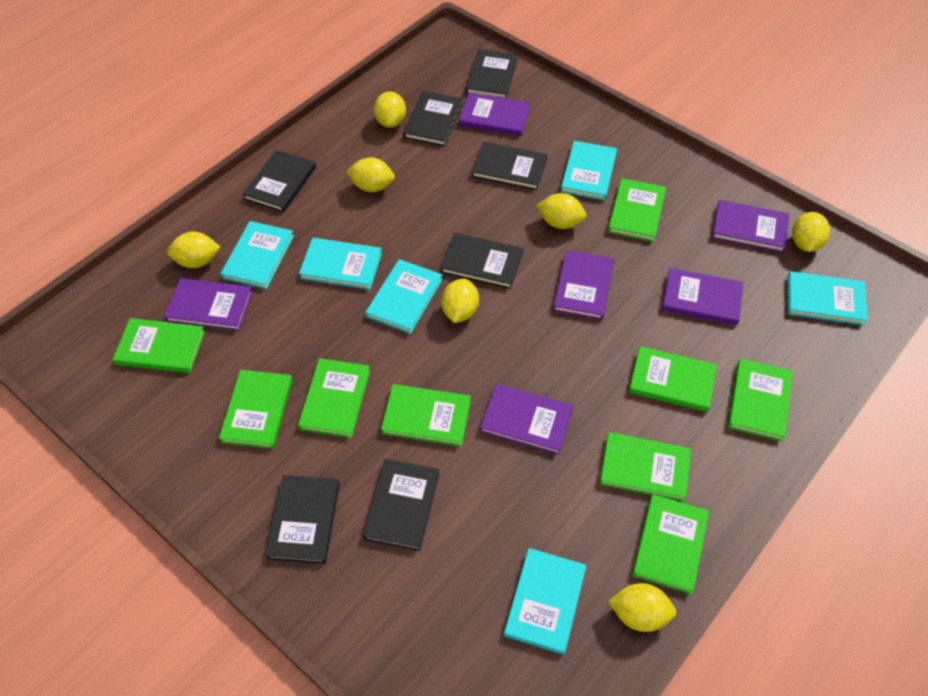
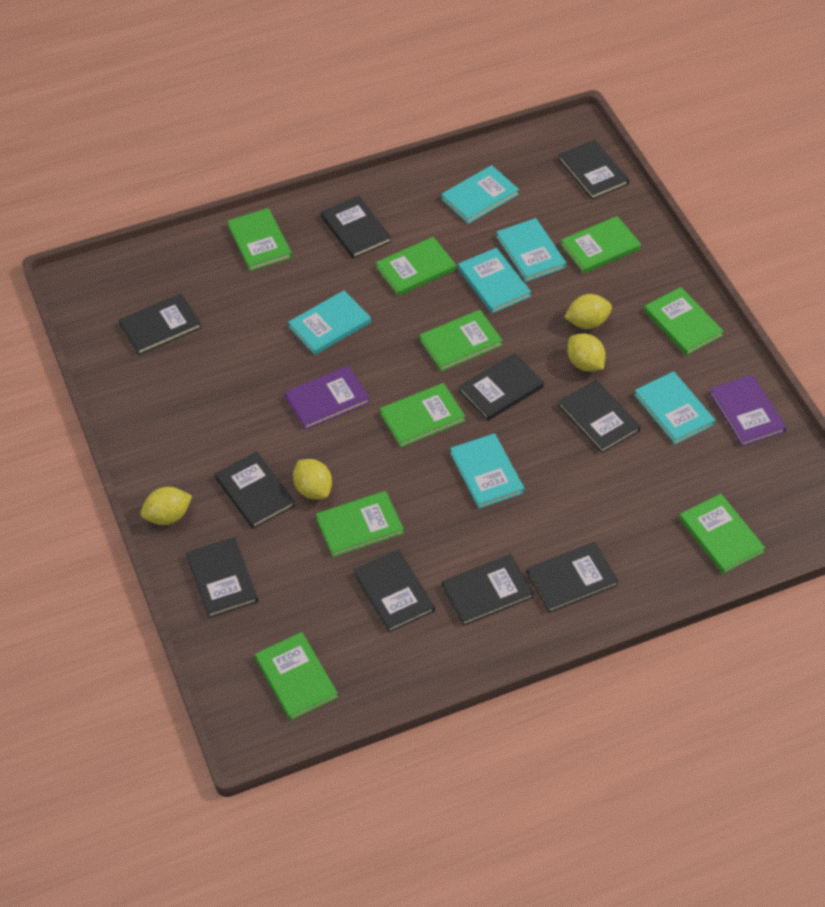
black book: [243,150,316,213] [265,475,340,564] [363,459,439,551] [403,91,463,147] [441,233,523,289] [465,49,518,98] [472,142,547,190] = 7 -> [119,293,202,355] [186,537,258,618] [215,451,295,529] [321,196,391,259] [354,549,435,633] [442,554,534,626] [459,353,544,421] [527,542,619,613] [558,140,629,200] [558,380,641,453] = 10
purple book: [164,278,253,331] [459,92,531,136] [480,384,573,455] [553,250,614,320] [662,268,743,325] [712,200,789,253] = 6 -> [285,366,370,430] [709,375,787,447] = 2
yellow lemon: [167,232,221,268] [346,157,395,192] [374,91,406,128] [441,279,479,323] [536,193,586,229] [608,583,676,632] [792,212,830,252] = 7 -> [141,487,192,525] [293,459,332,500] [564,294,612,329] [567,333,606,372] = 4

